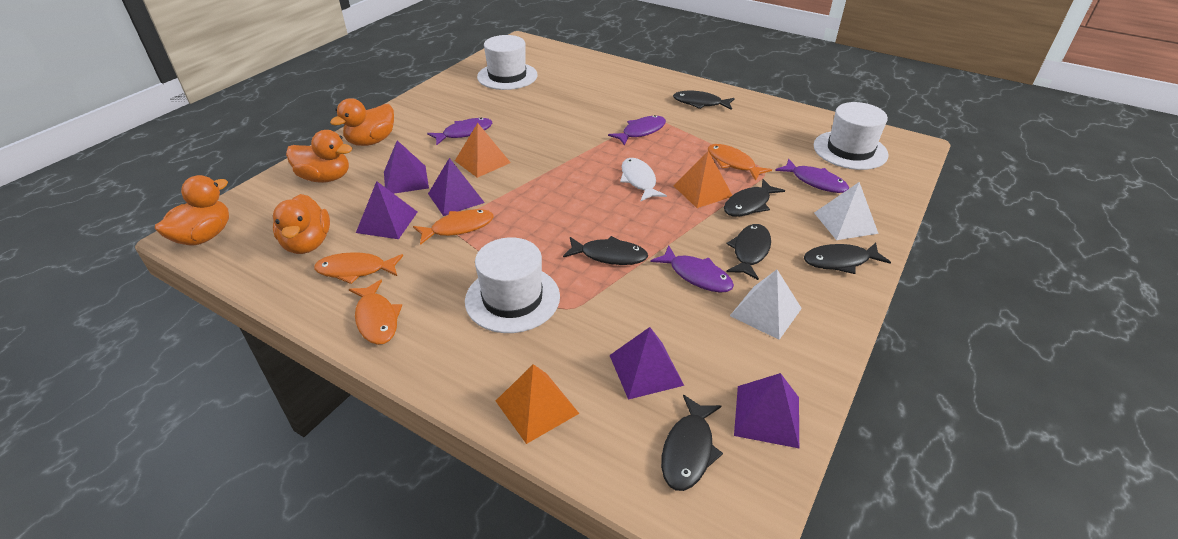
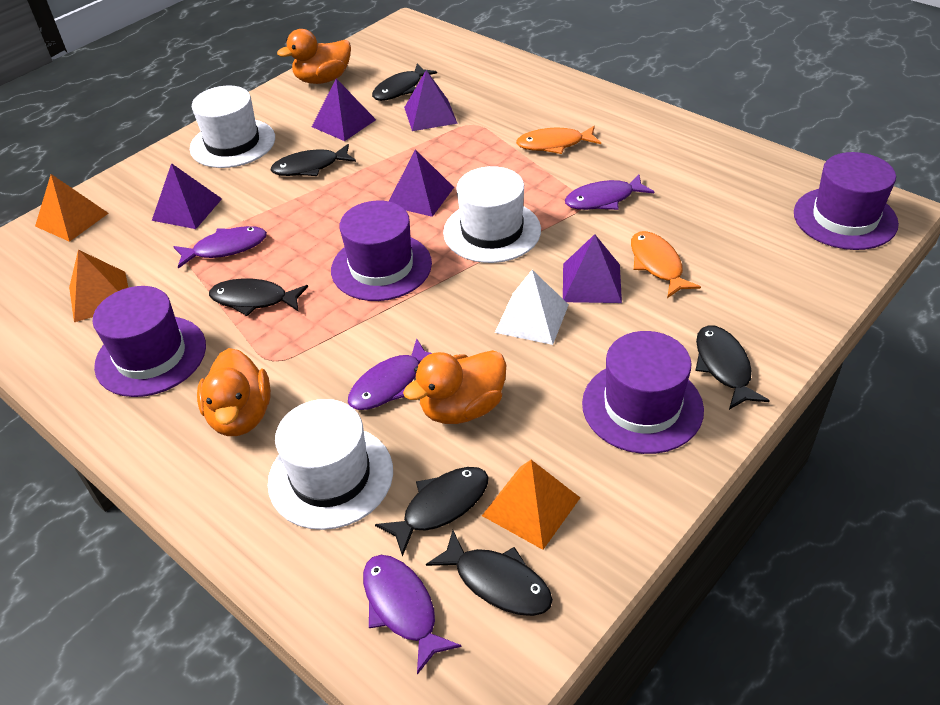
orange duck: [155,175,229,246] [273,194,330,254] [286,130,352,183] [330,98,394,146] = 4 -> [197,348,271,436] [277,29,351,84] [403,350,506,424] = 3
orange fish: [314,252,403,284] [349,280,402,345] [413,209,494,245] [708,144,772,181] = 4 -> [516,126,601,154] [631,231,701,298] = 2
purple hat: none = 0 -> [93,286,206,397] [331,201,432,301] [582,331,704,454] [794,152,899,250] = 4
white fish: [620,158,667,201] = 1 -> none = 0
white pyramid: [730,270,802,340] [814,182,879,240] = 2 -> [495,270,569,345] = 1

